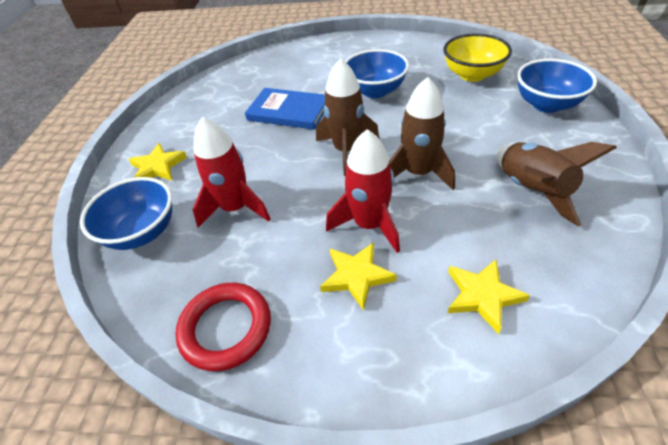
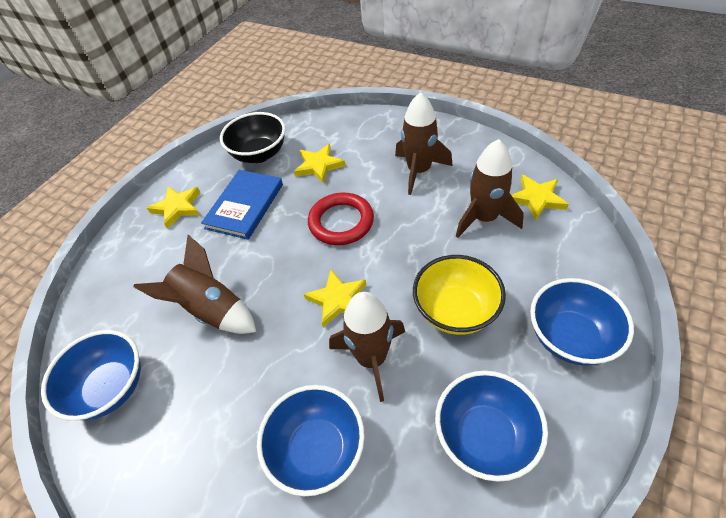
black bowl: none = 0 -> [220,112,285,163] = 1
blue bowl: [80,177,172,250] [345,49,409,98] [517,58,597,113] = 3 -> [41,330,141,421] [257,385,365,496] [435,371,548,482] [530,278,634,366] = 4
brown rocket: [316,58,379,176] [389,77,455,190] [496,142,617,227] = 3 -> [133,235,256,334] [329,292,405,402] [395,92,453,195] [456,139,524,238] = 4
red rocket: [193,117,271,228] [326,129,400,253] = 2 -> none = 0
yellow star: [129,143,187,180] [320,242,397,311] [447,260,530,334] = 3 -> [147,187,200,229] [294,144,345,184] [304,269,367,328] [511,175,569,221] = 4

